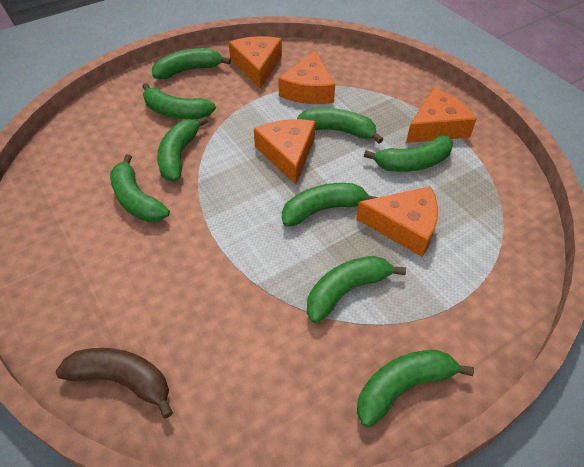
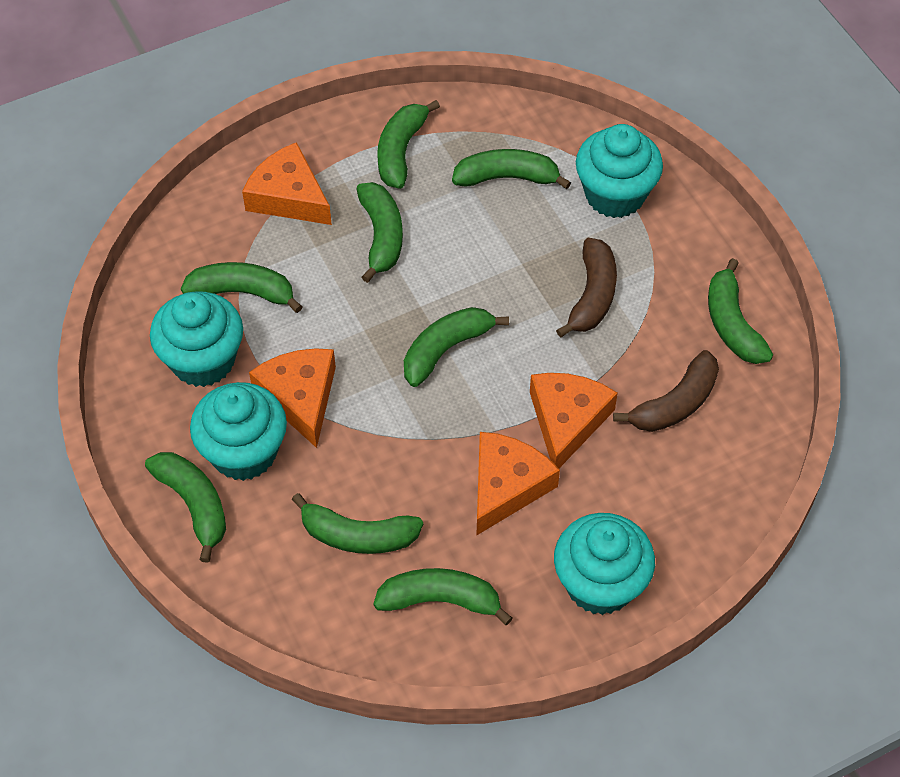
brown banana: [56,348,173,418] = 1 -> [556,238,617,338] [613,350,719,432] = 2
orange cheese: [229,36,282,89] [254,119,315,185] [278,50,335,104] [356,186,438,257] [406,88,476,143] = 5 -> [242,142,332,225] [249,348,336,448] [476,432,560,536] [530,373,618,469] = 4
turquoise cupcake: none = 0 -> [150,292,243,387] [190,382,287,481] [554,513,655,615] [576,124,663,218] = 4

